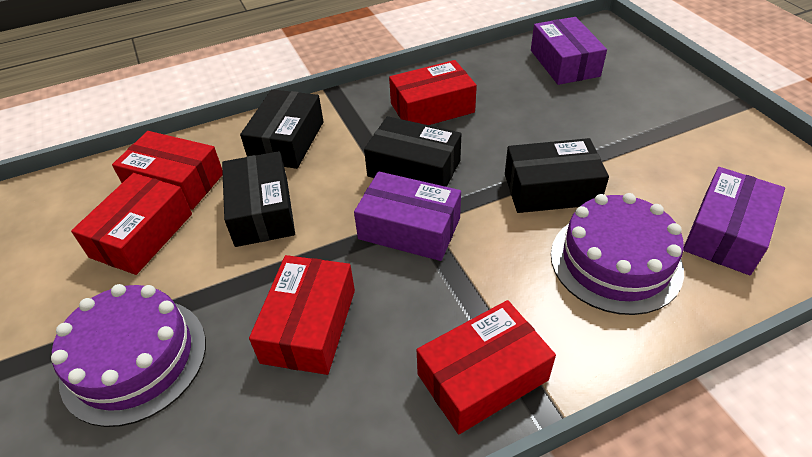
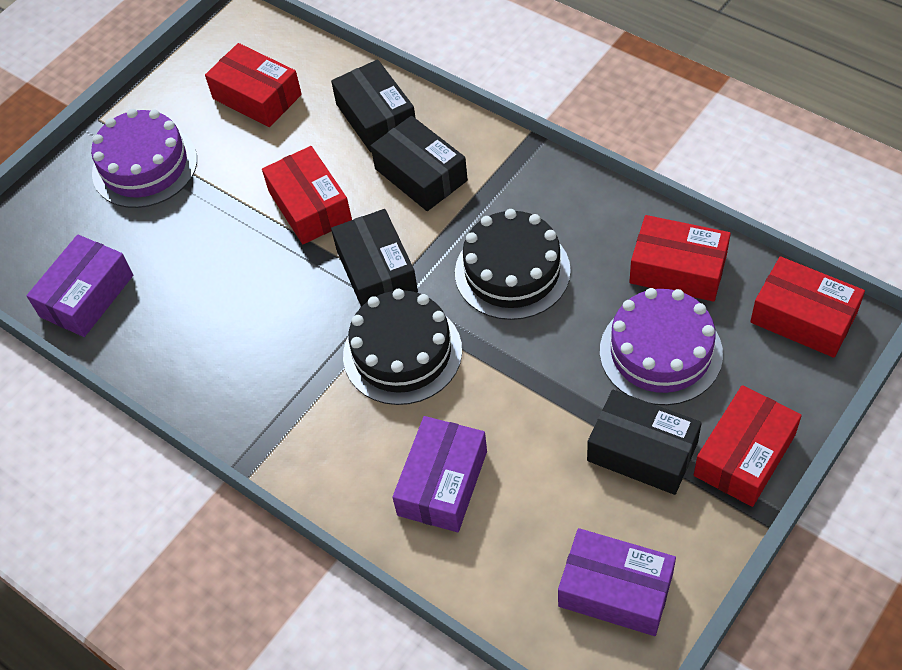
black cake: none = 0 -> [343,289,462,405] [455,209,571,320] = 2

